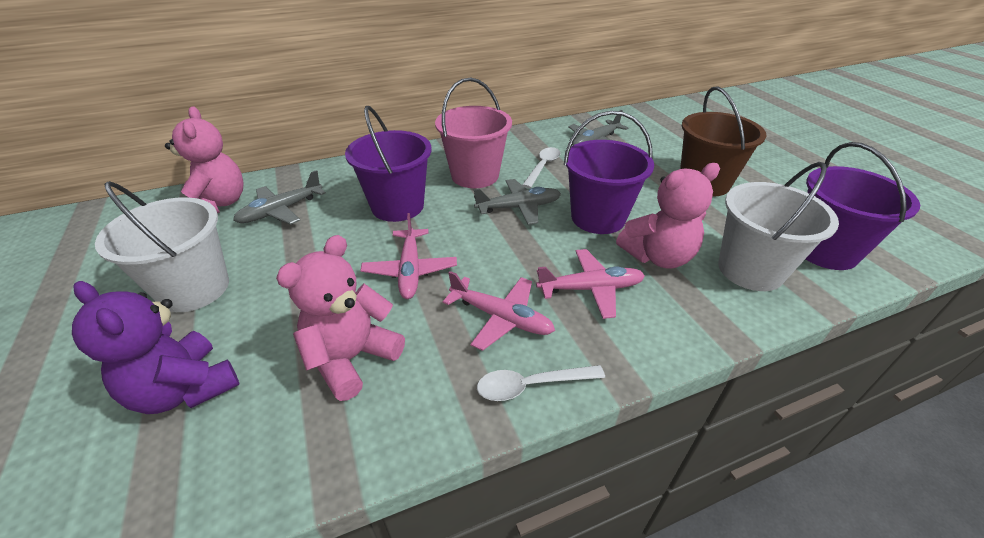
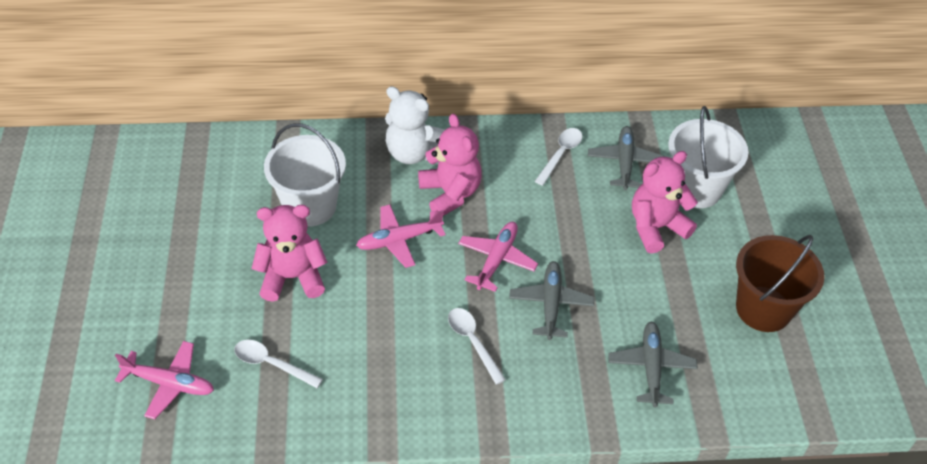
pink bucket: [435,78,512,188] = 1 -> none = 0
purple bucket: [345,106,432,222] [564,111,654,234] [806,142,920,270] = 3 -> none = 0
purple teddy bear: [72,281,239,414] = 1 -> none = 0
white spoon: [477,365,605,401] [523,147,560,188] = 2 -> [234,340,323,388] [448,308,506,385] [535,128,583,186] = 3
white teddy bear: none = 0 -> [385,86,445,164] = 1

